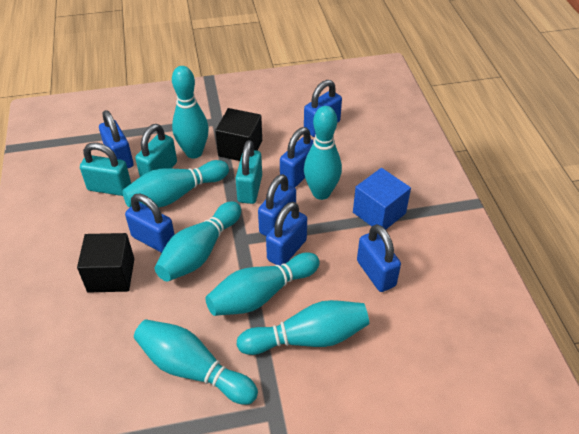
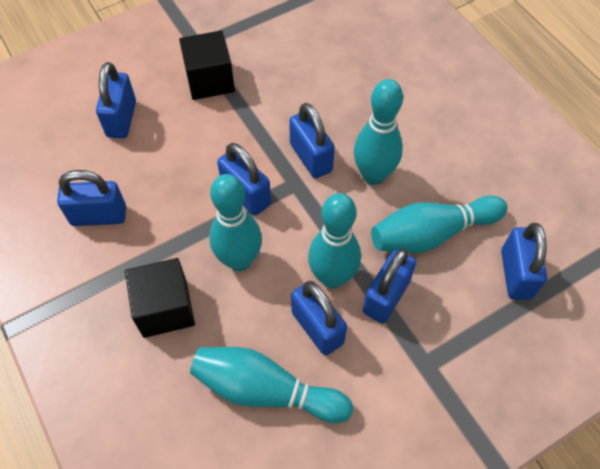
blue cube: [353,168,411,230] = 1 -> none = 0
turquoise bowling pin: [122,160,229,207] [134,319,258,405] [155,201,241,282] [172,66,209,158] [206,252,320,316] [236,300,369,355] [304,106,342,200] = 7 -> [190,347,353,423] [209,174,262,271] [308,193,361,289] [354,79,403,185] [371,195,508,253] = 5
turquoise padlock: [80,143,131,196] [135,124,177,177] [235,140,262,204] = 3 -> none = 0

